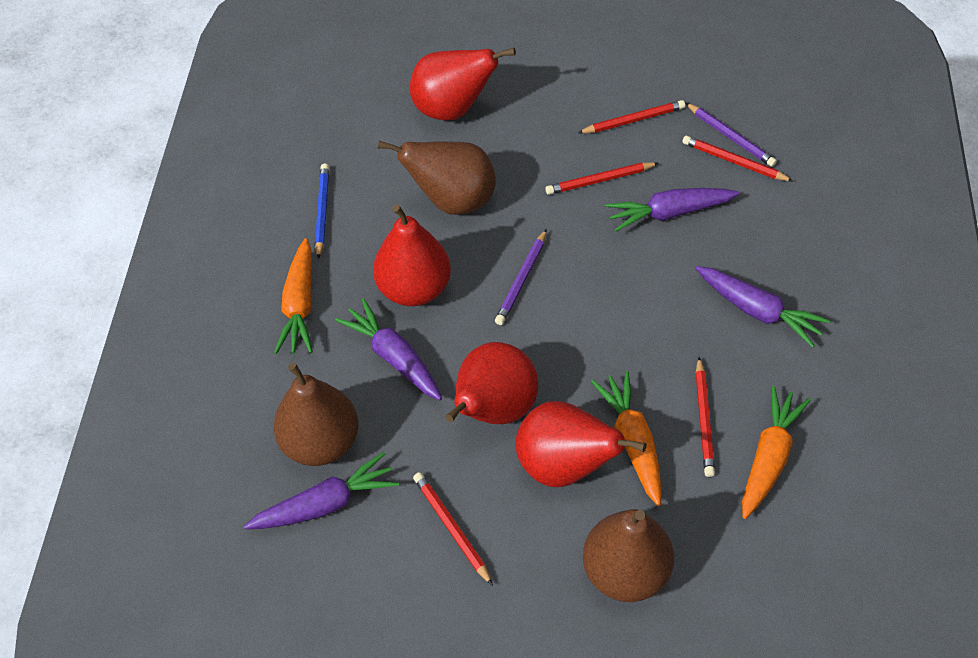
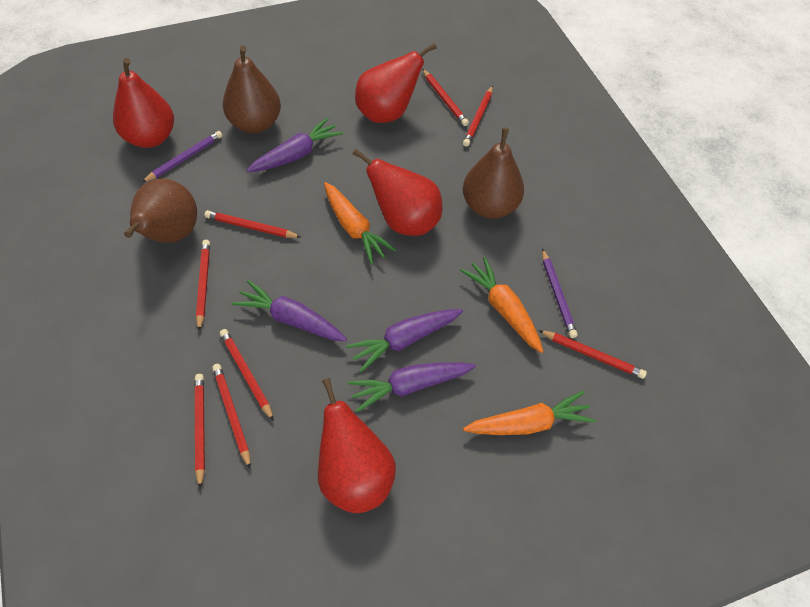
blue pencil: [315,164,329,259] = 1 -> none = 0
red pencil: [413,472,493,586] [545,162,658,195] [578,100,685,133] [682,136,794,182] [696,357,715,477] = 5 -> [195,374,205,488] [196,240,210,331] [204,210,301,238] [212,364,251,469] [220,329,274,421] [422,69,469,126] [463,86,493,147] [538,330,647,379] = 8

